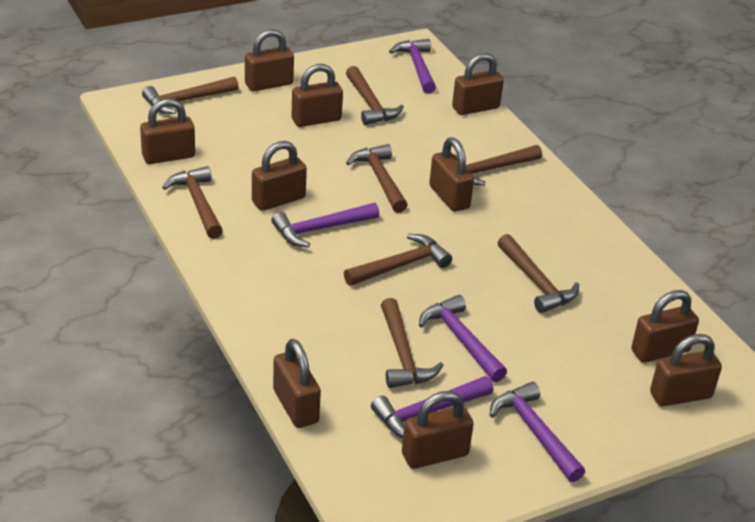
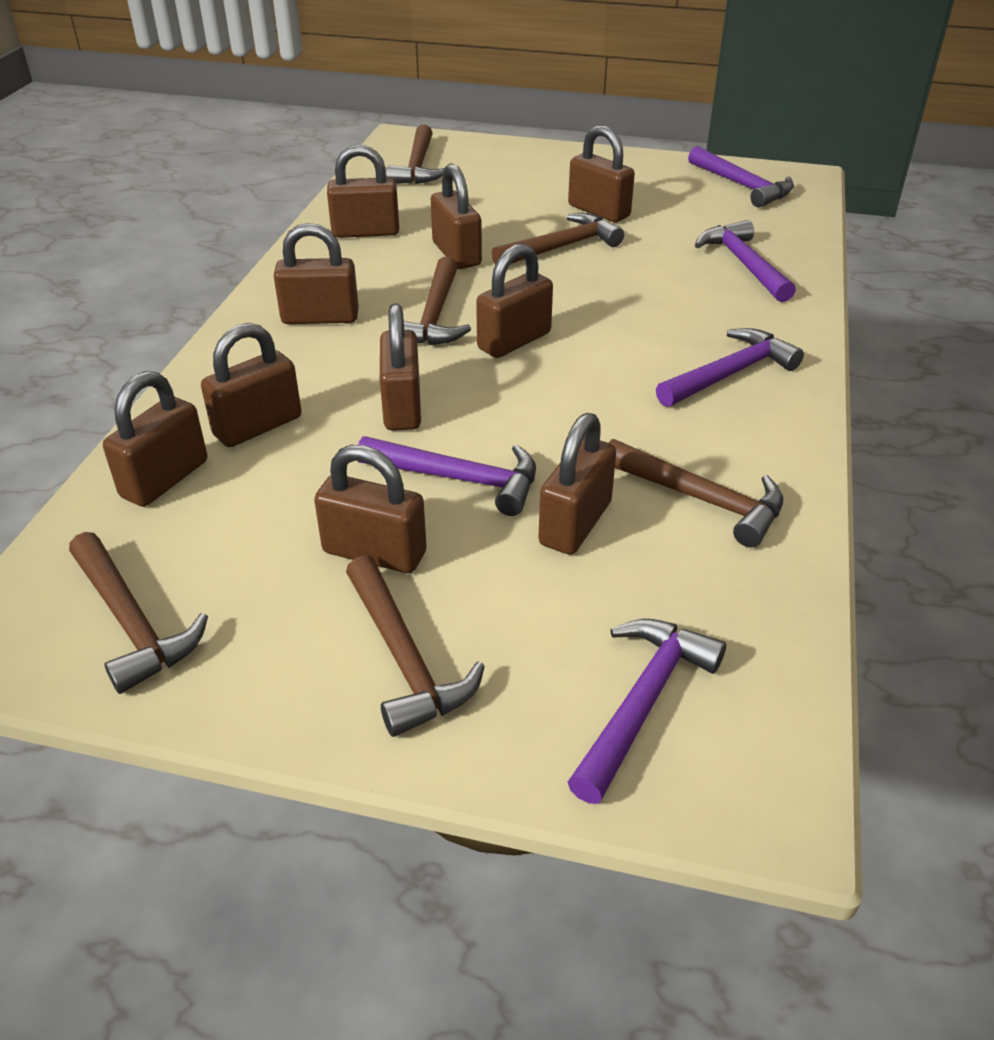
brown hammer: [142,76,239,114] [162,166,223,239] [344,234,452,286] [346,66,404,125] [346,144,408,213] [381,298,443,388] [453,145,542,186] [498,234,579,313] = 8 -> [69,532,208,694] [346,555,485,737] [386,125,444,184] [404,257,471,345] [492,213,624,265] [609,439,783,548] = 6

